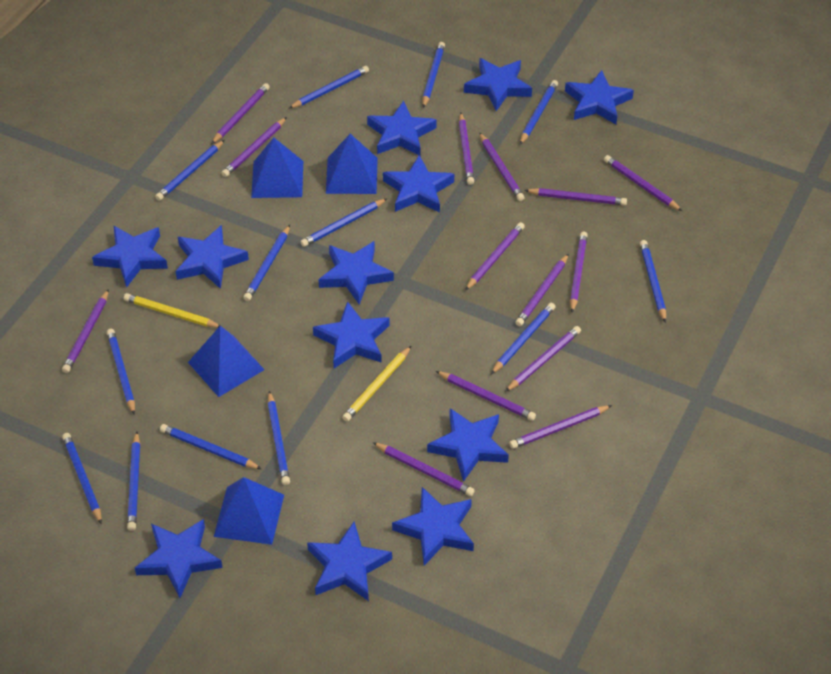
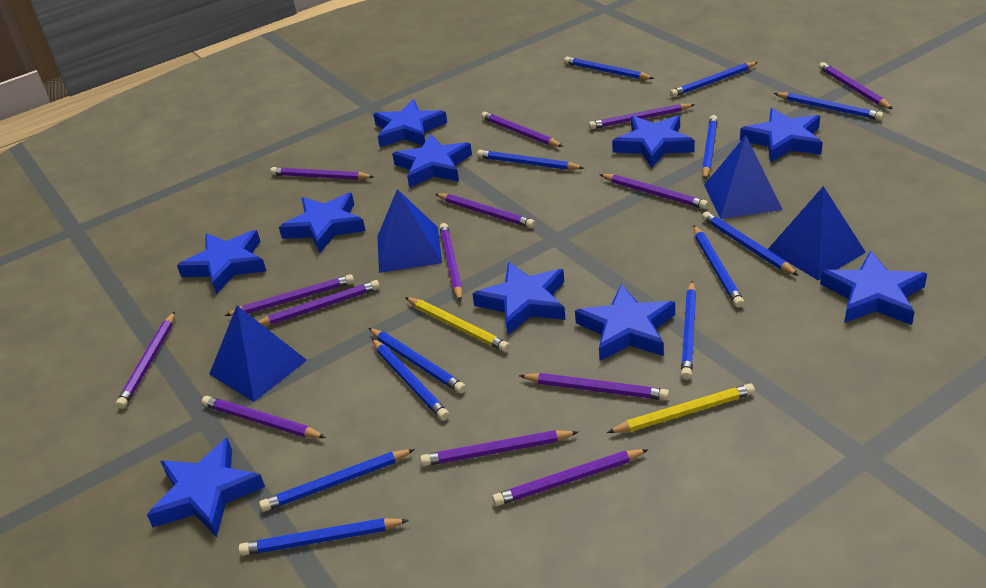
blue pencil: [62,433,102,524] [107,329,135,415] [127,431,140,531] [155,140,224,201] [160,424,262,469] [243,225,290,301] [268,391,290,485] [288,66,369,109] [300,199,387,247] [423,42,445,108] [491,303,555,374] [520,80,558,144] [640,240,666,323] = 13 -> [239,518,409,556] [259,449,415,512] [369,328,466,393] [372,339,449,420] [477,150,584,170] [564,57,654,79] [670,62,758,97] [681,281,696,380] [694,225,744,308] [702,115,718,179] [702,211,799,276] [774,92,884,120] = 12
blue star: [92,226,168,288] [135,519,223,598] [176,225,249,289] [307,522,392,601] [313,301,390,368] [318,241,394,304] [367,101,436,156] [383,155,454,213] [392,487,474,566] [427,408,509,482] [464,58,532,111] [565,70,634,124] = 12 -> [147,438,265,537] [177,230,266,294] [279,193,366,253] [373,99,447,147] [392,134,472,188] [472,262,566,335] [575,284,675,361] [612,115,695,168] [740,108,823,162] [820,251,927,325] = 10

